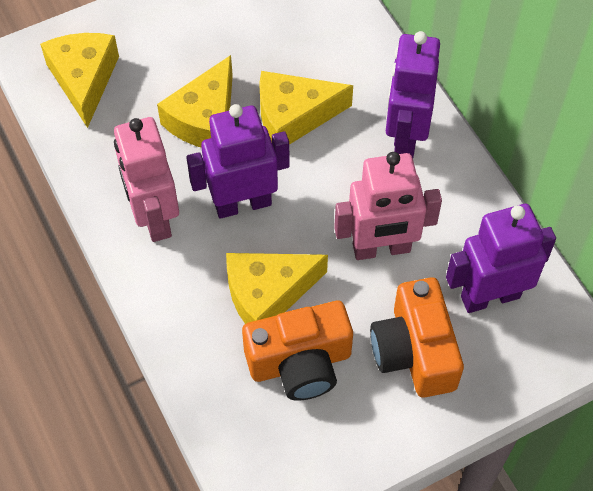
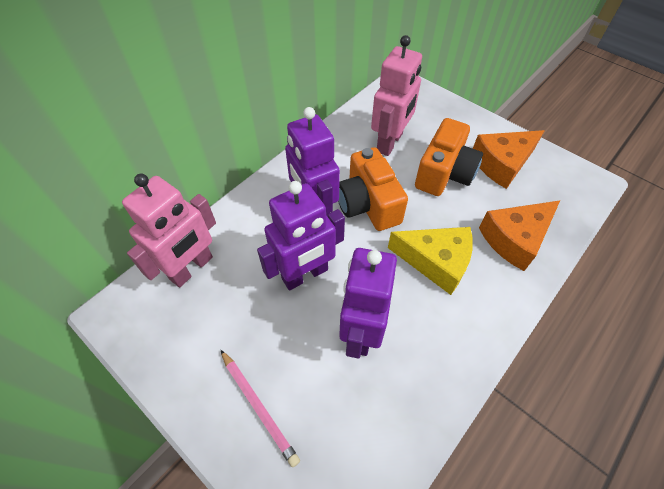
orange cheese: none = 0 -> [473,130,545,189] [479,200,560,271] = 2
pink pencil: none = 0 -> [221,350,300,467] = 1
yellow cheese: [40,33,119,128] [157,55,233,147] [226,253,328,324] [259,71,353,145] = 4 -> [388,227,473,295] = 1

